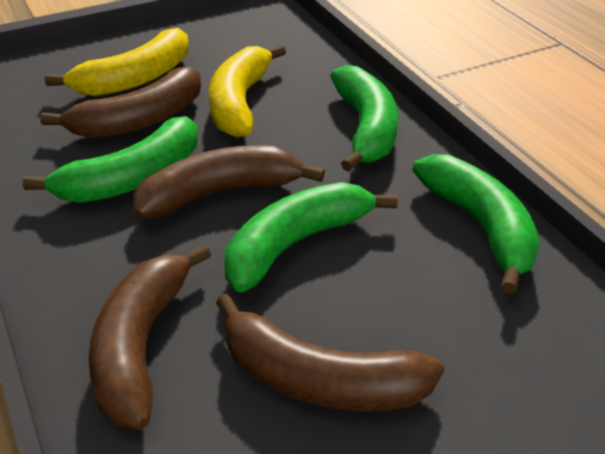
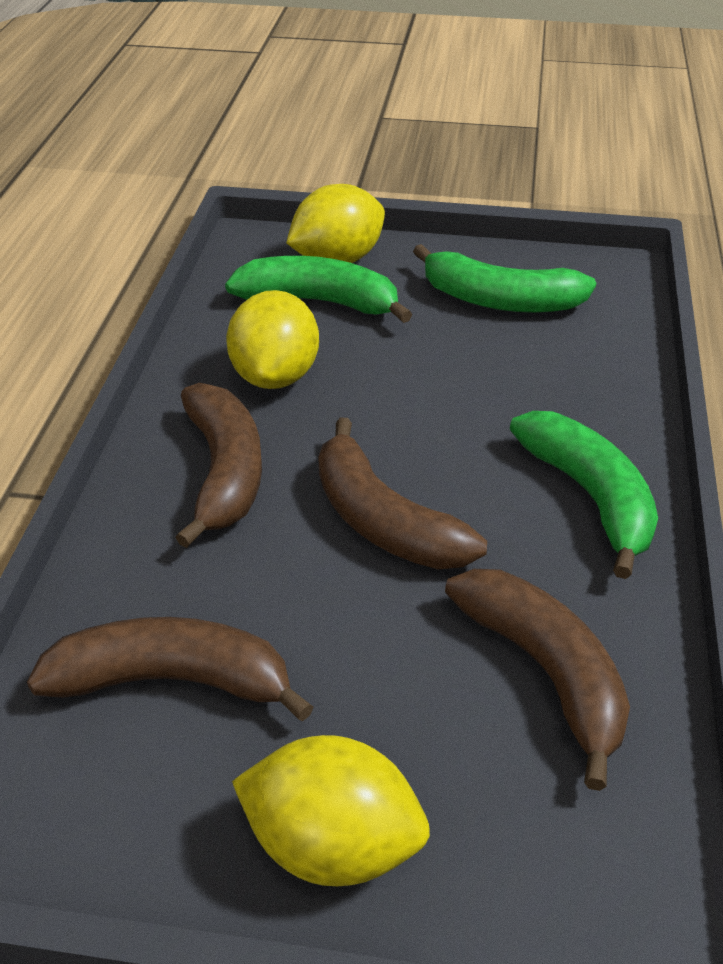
green banana: [23,116,198,203] [224,182,398,292] [330,65,398,172] [413,154,540,294] = 4 -> [225,256,412,323] [413,244,596,313] [510,411,658,579] = 3
yellow banana: [45,28,189,97] [209,45,286,138] = 2 -> none = 0
yellow lemon: none = 0 -> [226,290,319,389] [232,735,430,886] [286,184,385,263] = 3

